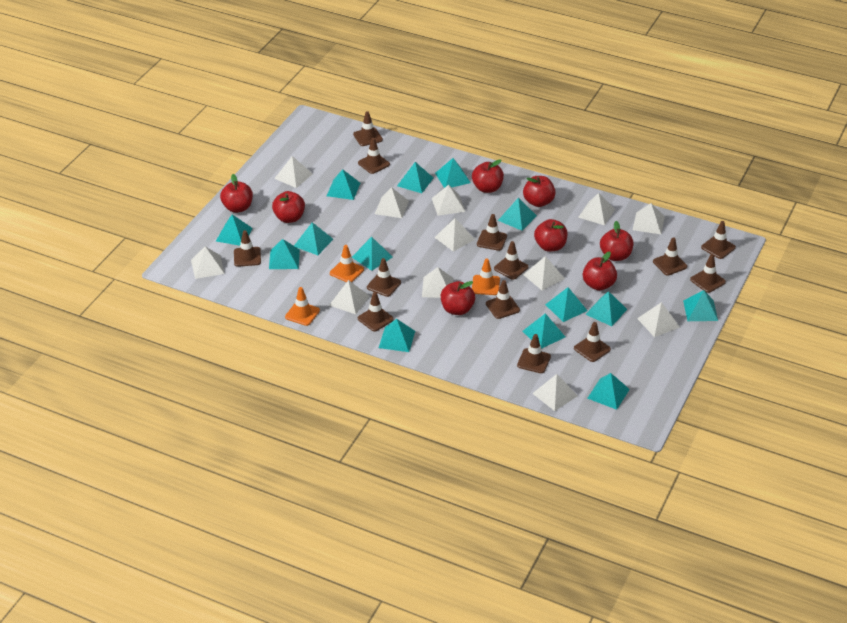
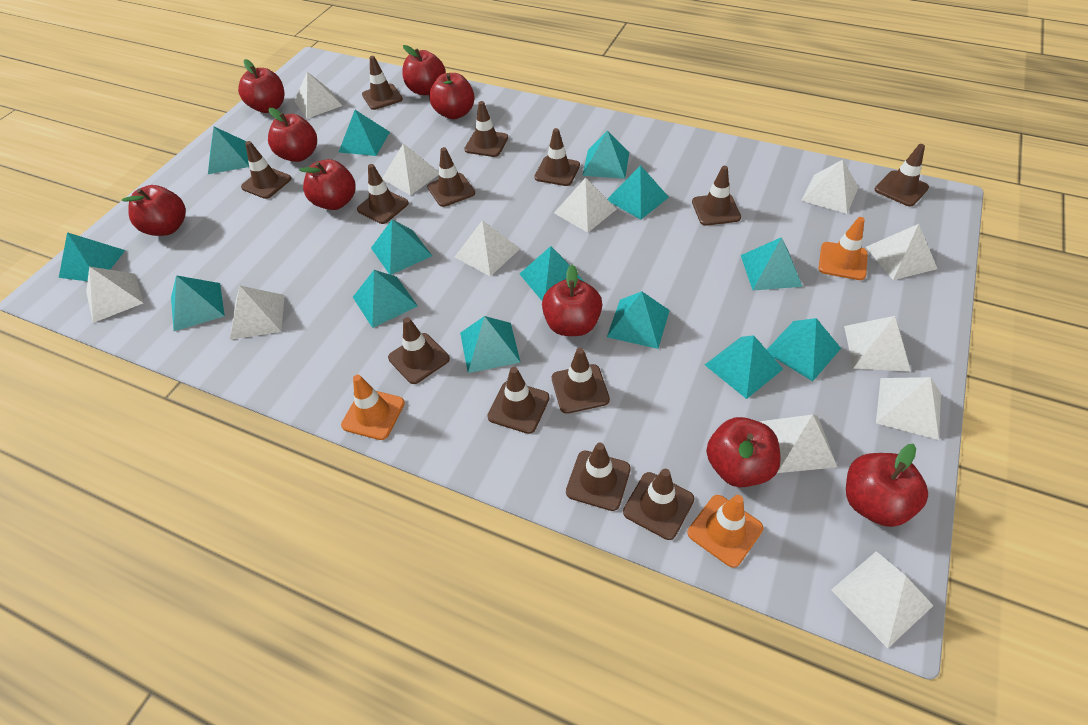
red apple: [220,174,253,213] [272,191,305,223] [441,281,475,315] [472,159,504,193] [523,176,556,207] [534,219,568,252] [583,251,617,291] [600,221,633,261] = 8 -> [122,185,186,236] [238,59,284,113] [268,108,317,162] [299,159,355,210] [402,45,446,95] [429,73,475,119] [542,265,602,336] [706,417,781,487] [846,444,928,527] = 9

